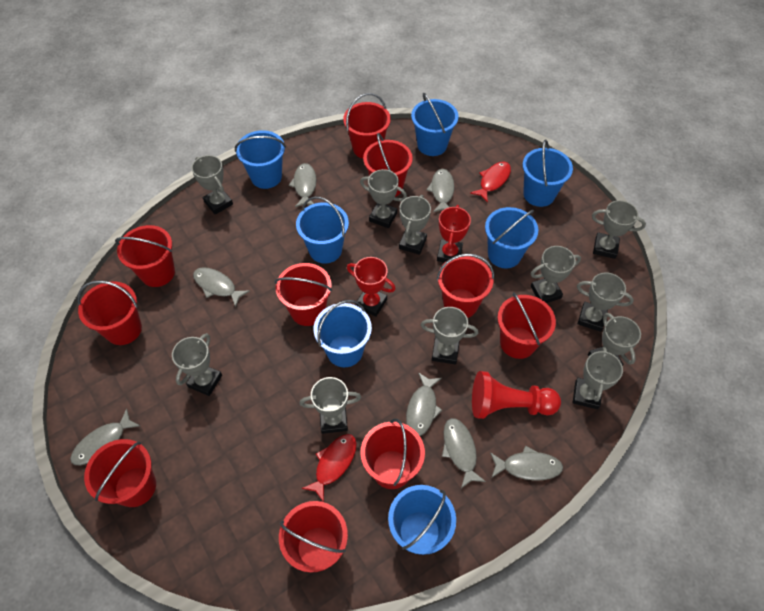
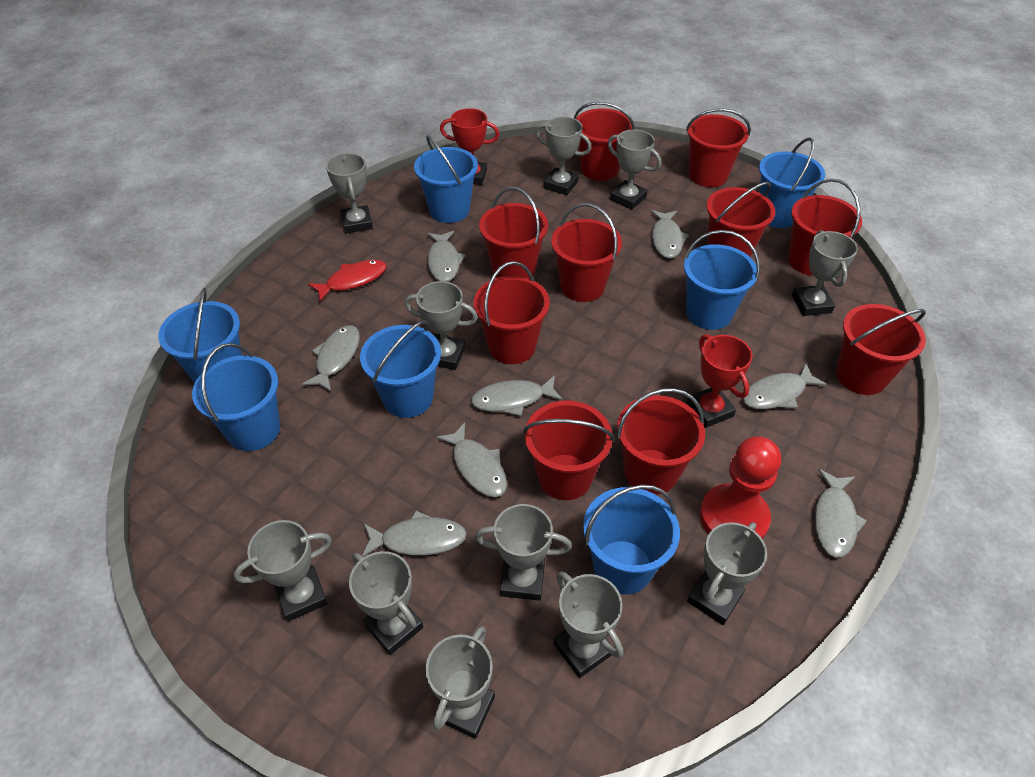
grey fish: [70,408,140,465] [193,267,250,307] [289,163,316,207] [406,372,442,436] [426,169,454,212] [442,418,486,488] [490,446,563,481] = 7 -> [302,325,360,392] [362,511,467,557] [427,231,466,282] [436,422,507,497] [471,375,563,416] [651,210,689,259] [742,364,827,409] [814,469,867,558] = 8
red fish: [302,434,357,502] [470,162,511,203] = 2 -> [308,260,387,302] = 1

